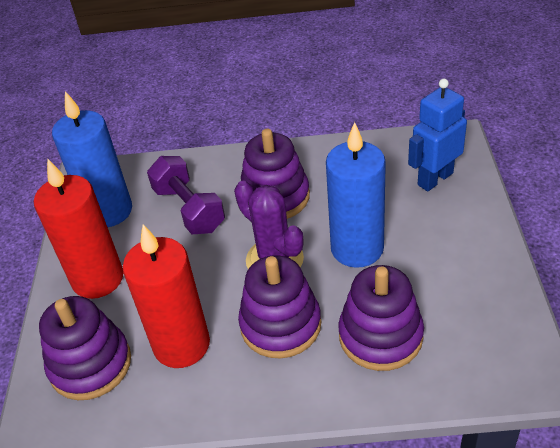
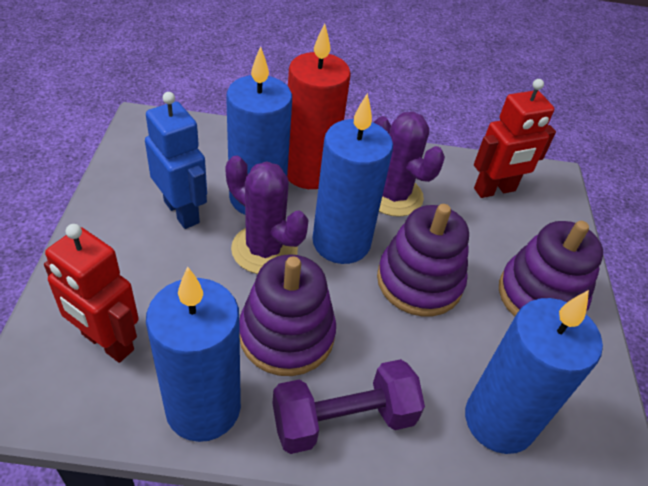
blue candle: [52,91,132,227] [326,122,386,268] = 2 -> [146,266,241,442] [226,46,292,215] [312,93,393,264] [465,290,603,454] = 4
purple cactus: [234,181,304,269] = 1 -> [225,155,309,274] [374,112,445,217] = 2
purple stacking toy: [39,296,131,400] [238,255,321,359] [241,129,310,219] [338,265,424,371] = 4 -> [239,254,336,376] [377,204,469,316] [499,221,603,317] = 3
red candle: [34,158,123,299] [123,224,210,368] = 2 -> [287,23,351,189] = 1
red robot: none = 0 -> [44,224,139,363] [474,79,556,198] = 2

